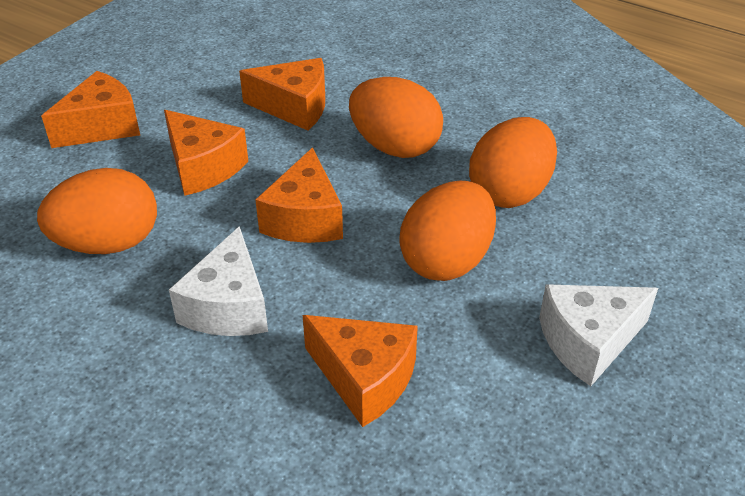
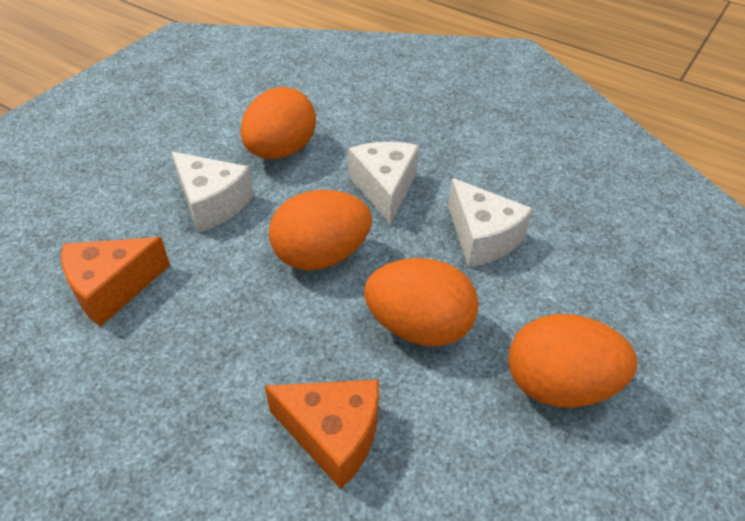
orange cheese: [41,71,140,148] [164,110,248,196] [239,58,325,130] [255,147,343,243] [303,315,418,427] = 5 -> [61,237,170,327] [265,380,379,489] = 2
white cheese: [169,226,268,336] [539,284,658,386] = 2 -> [172,152,254,233] [349,142,419,224] [448,178,533,267] = 3

